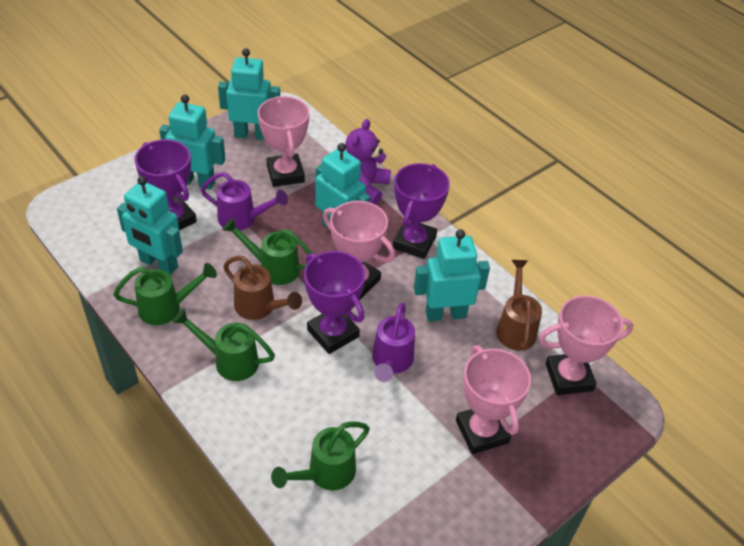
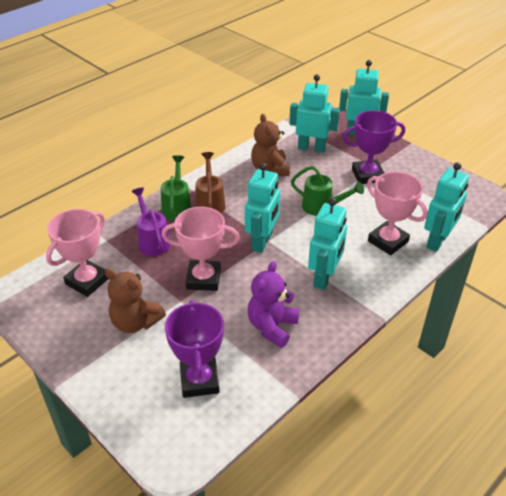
brown teddy bear: none = 0 -> [105,269,166,333] [251,114,290,176] = 2
brown watering can: [223,256,302,320] [496,260,542,351] = 2 -> [196,152,226,214] = 1
green watering can: [113,263,217,325] [172,309,275,381] [223,218,312,285] [271,422,370,490] = 4 -> [161,155,192,221] [291,166,364,216] = 2
pink trophy: [258,96,310,187] [323,201,395,300] [456,345,531,454] [539,296,633,395] = 4 -> [46,209,108,297] [162,207,240,291] [367,172,427,255] = 3
purple trophy: [134,139,197,230] [304,251,365,354] [393,163,450,259] = 3 -> [165,300,224,398] [342,110,405,184] = 2
purple watering can: [201,172,288,231] [372,303,415,382] = 2 -> [131,187,171,256] = 1

